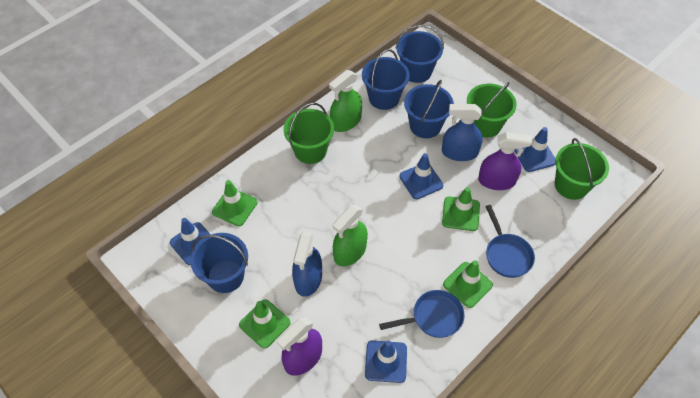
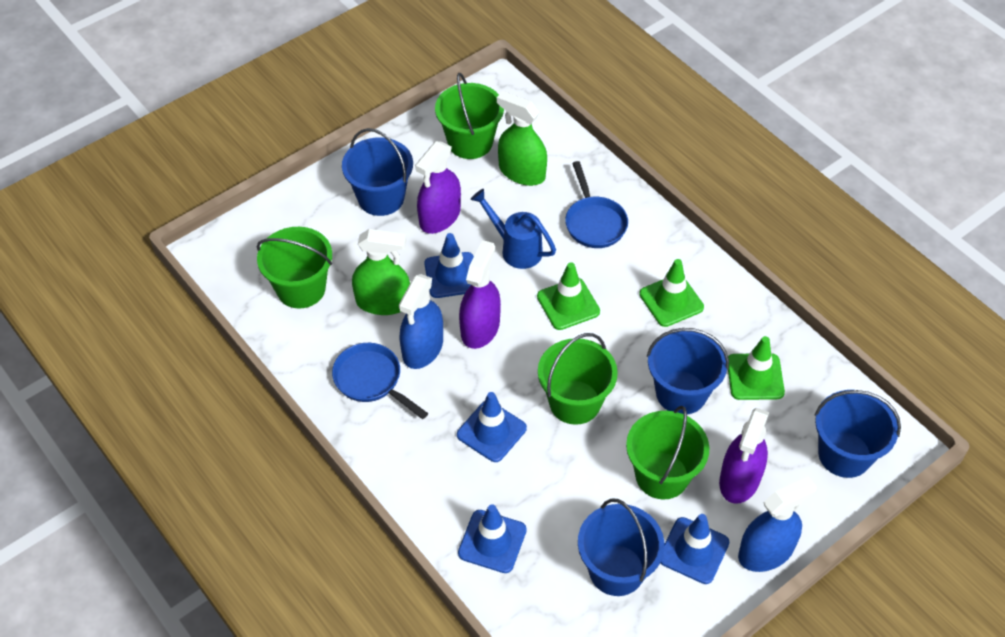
blue watering can: none = 0 -> [470,189,556,269] = 1
green bucket: [283,103,334,164] [467,82,517,138] [555,138,609,200] = 3 -> [257,227,332,309] [435,73,504,159] [538,333,618,425] [626,406,710,499] = 4
green traffic cone: [212,180,258,226] [239,299,291,349] [442,187,480,231] [443,260,493,308] = 4 -> [537,262,600,330] [639,259,704,327] [728,336,785,400] = 3
purple spray bottle: [277,317,322,376] [478,132,532,190] = 2 -> [415,141,461,234] [459,240,501,349] [719,408,769,504] = 3

